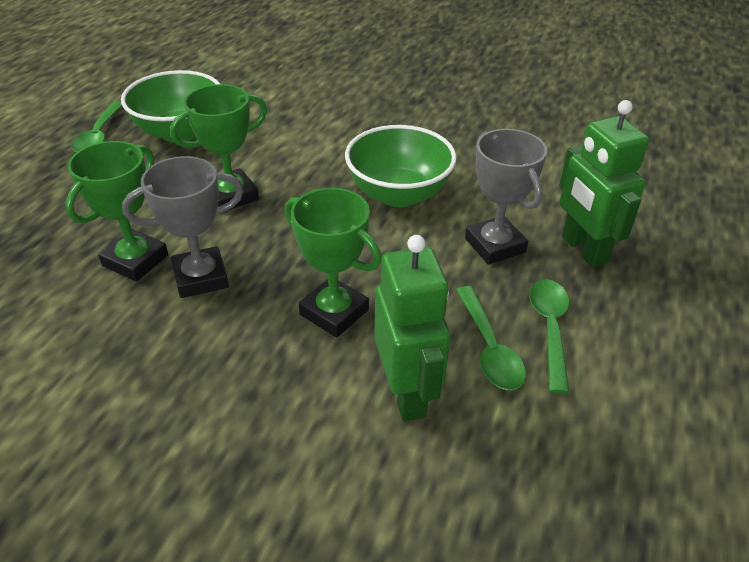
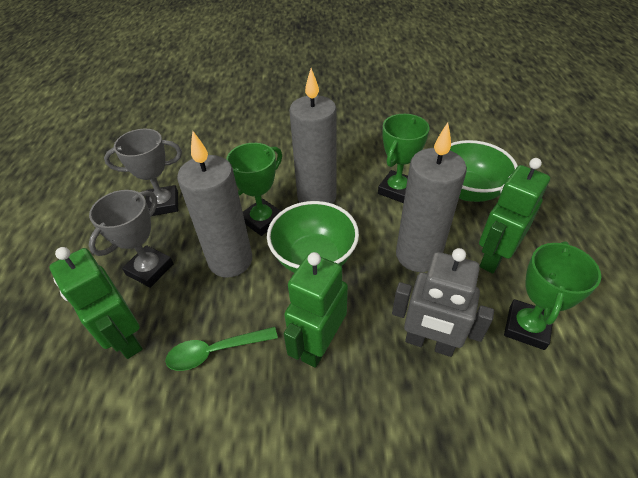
green robot: [374,235,450,421] [559,100,649,268] = 2 -> [49,247,142,359] [284,252,348,368] [479,158,550,274] = 3
green spoon: [71,101,122,152] [456,286,526,390] [529,279,569,394] = 3 -> [165,327,278,371] = 1
grey candle: none = 0 -> [177,130,252,278] [289,68,337,204] [396,122,467,272] = 3
grey robot: none = 0 -> [392,248,494,357] = 1

